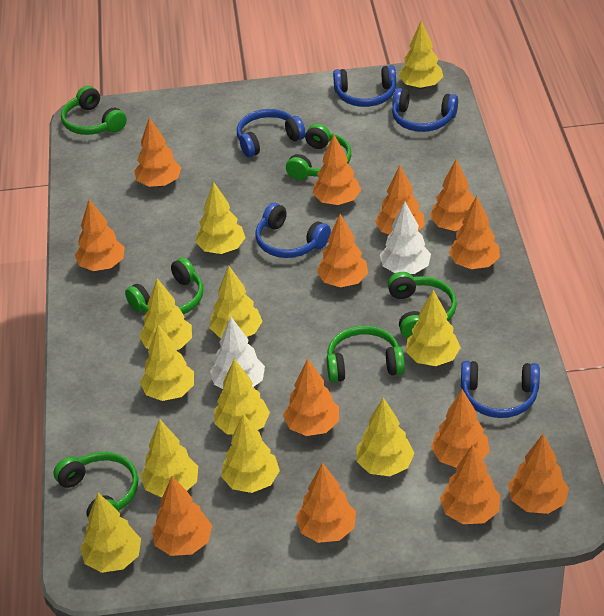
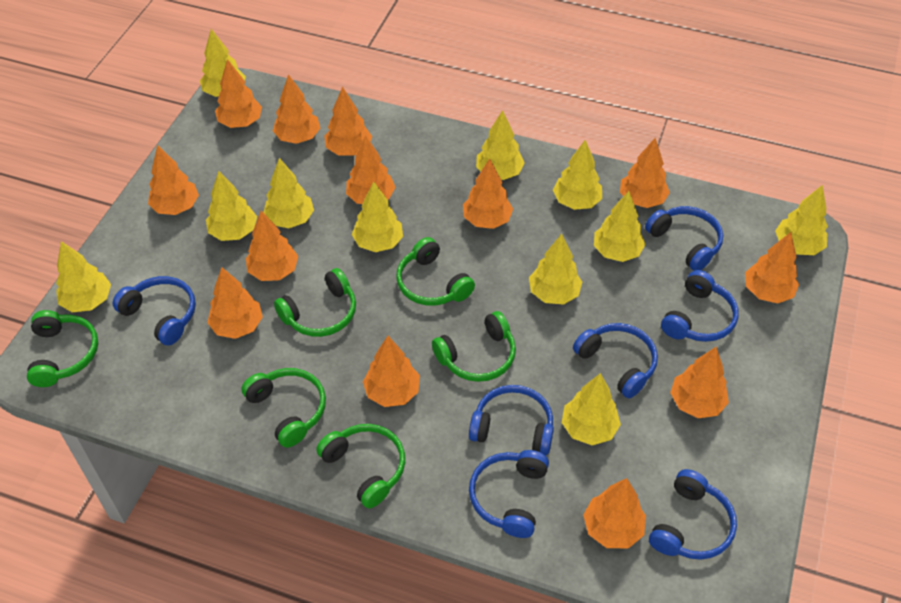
blue headphones: [237,109,306,157] [256,203,331,258] [333,65,396,107] [392,88,458,132] [461,361,540,418] = 5 -> [113,276,196,346] [469,385,554,455] [469,450,549,538] [573,323,658,398] [645,206,723,271] [649,469,737,560] [661,270,739,342] = 7
white tree: [210,317,265,389] [380,202,431,274] = 2 -> none = 0

